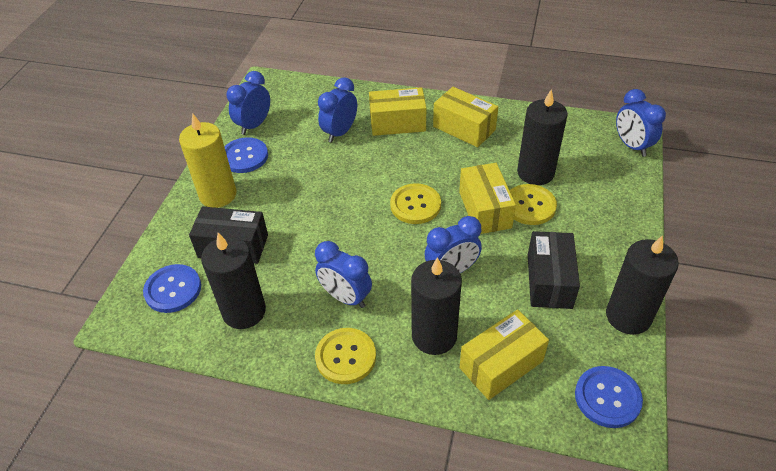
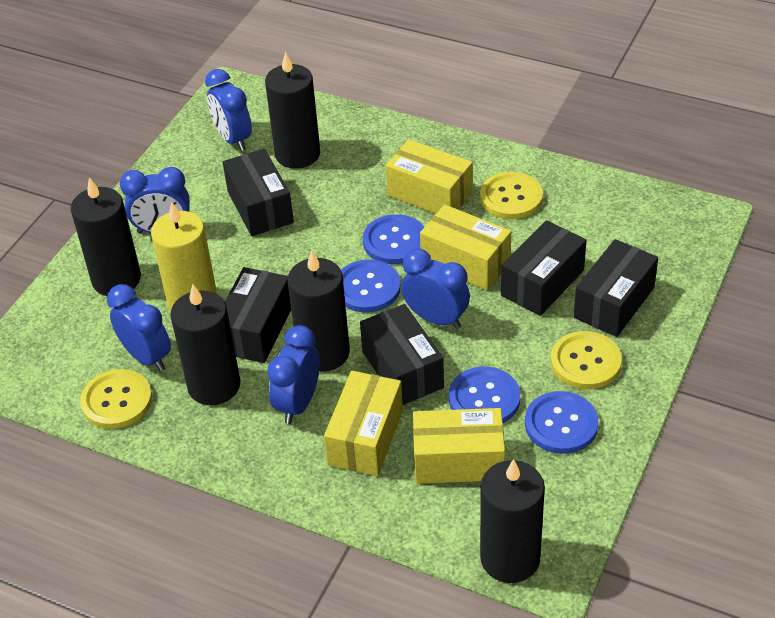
black box: [189,206,268,264] [528,231,580,309] = 2 -> [223,149,294,236] [225,267,291,363] [360,304,444,405] [501,220,586,316] [574,239,658,337] = 5
black candle: [201,233,266,329] [411,257,462,355] [517,89,568,185] [606,236,679,335] = 4 -> [71,177,141,296] [170,284,240,405] [265,52,320,169] [287,250,350,372] [480,459,545,583] = 5
blue button: [143,264,201,313] [224,137,268,173] [575,366,643,428] = 3 -> [341,260,401,312] [363,214,424,264] [449,367,520,423] [525,391,599,454] = 4

